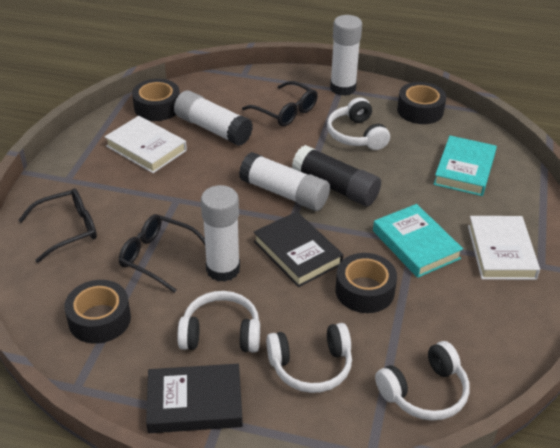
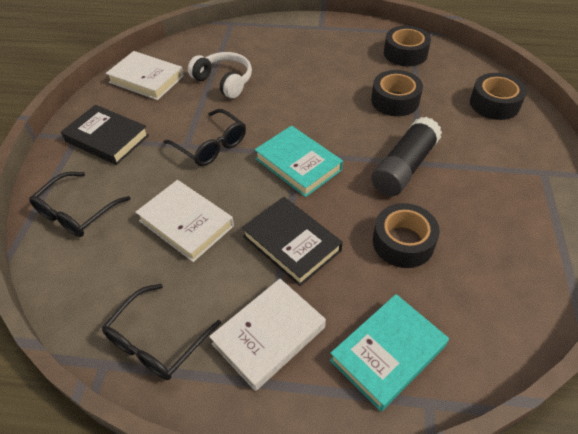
white book: [105,116,187,173] [468,216,540,280] = 2 -> [106,51,184,100] [136,180,234,262] [209,279,326,391] = 3
white glue stick: [174,91,253,146] [201,185,240,282] [239,152,330,211] [330,15,362,96] = 4 -> none = 0
white headphones: [177,291,260,352] [266,323,352,393] [327,97,390,150] [375,341,470,420] = 4 -> [188,52,252,98] = 1

